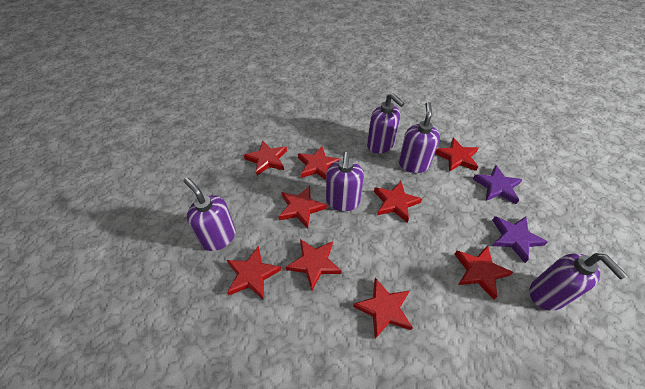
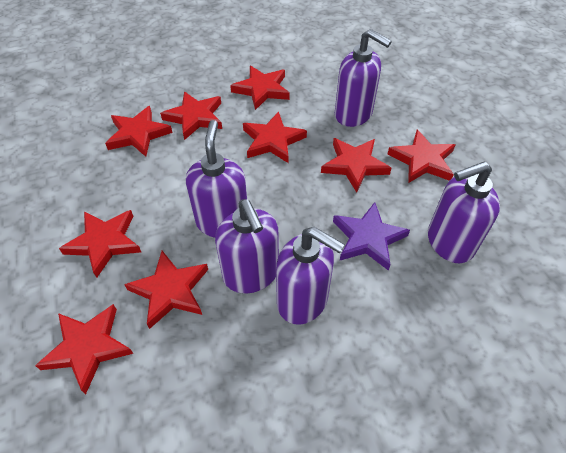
purple star: [473,165,523,204] [492,216,547,263] = 2 -> [333,202,410,271] = 1

